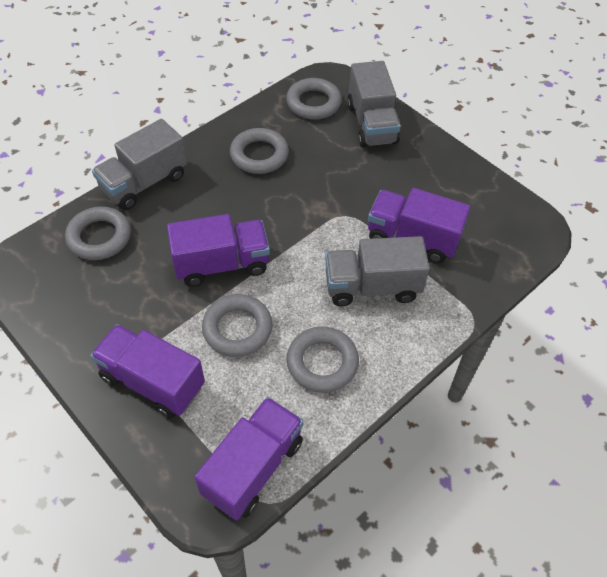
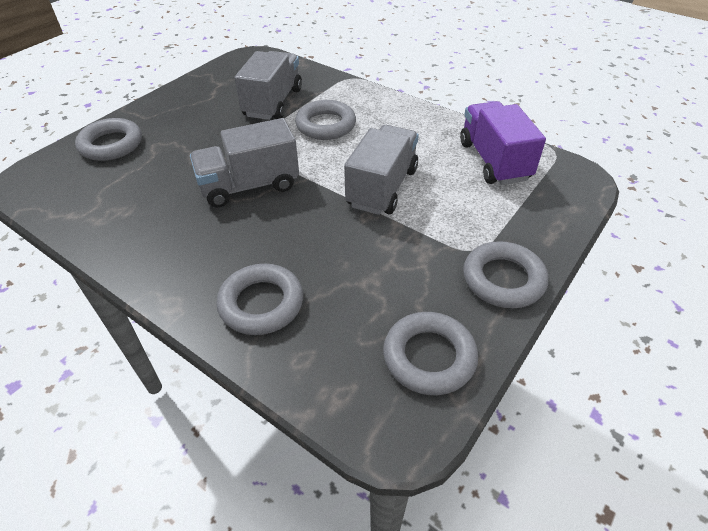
purple truck: [90,324,205,418] [167,214,270,286] [194,397,303,520] [368,188,471,263] = 4 -> [460,101,546,185] = 1

